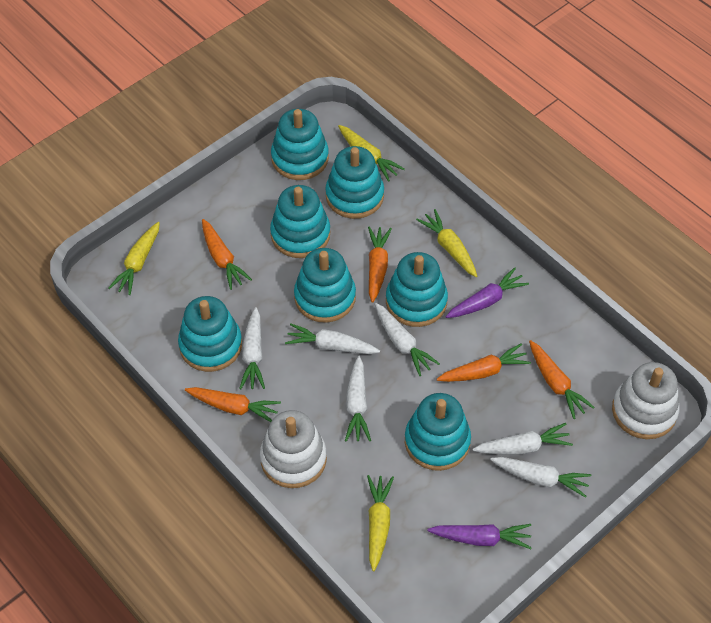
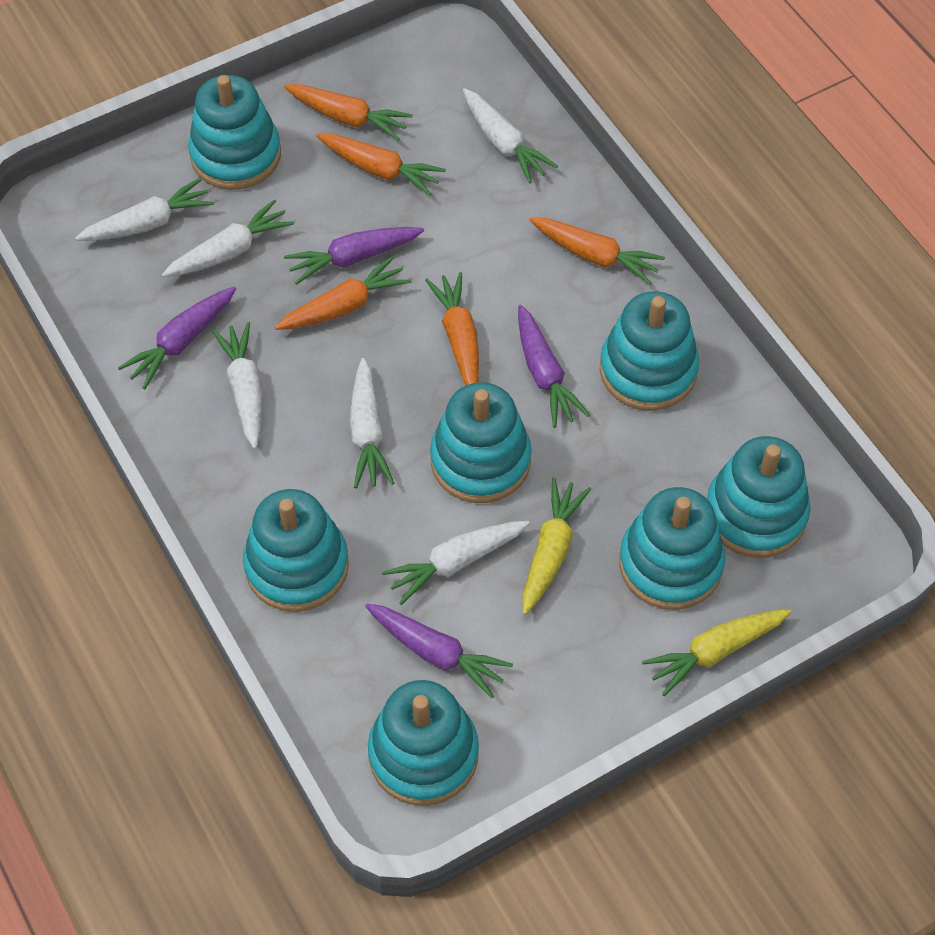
purple carrot: [428,524,532,549] [446,267,529,318] = 2 -> [118,287,236,389] [284,227,424,285] [365,604,513,699] [518,305,590,428] = 4
white stacking toy: [260,410,327,488] [612,362,680,439] = 2 -> none = 0
yellow carrot: [108,222,160,295] [338,125,405,182] [367,475,394,571] [416,209,477,277] = 4 -> [522,477,591,615] [642,609,791,696] = 2

